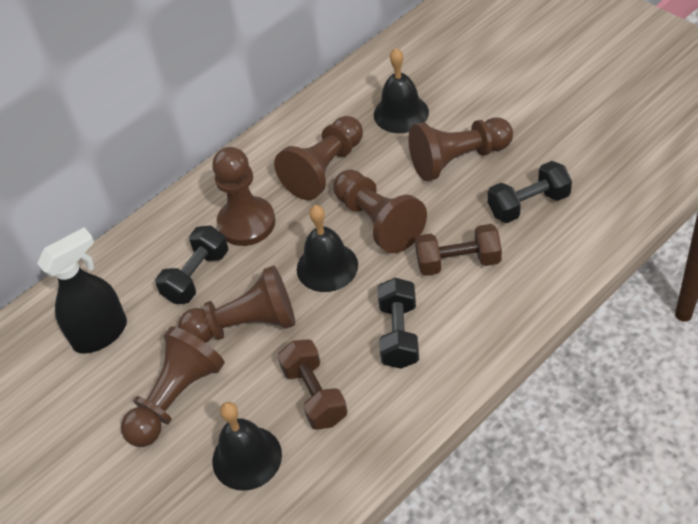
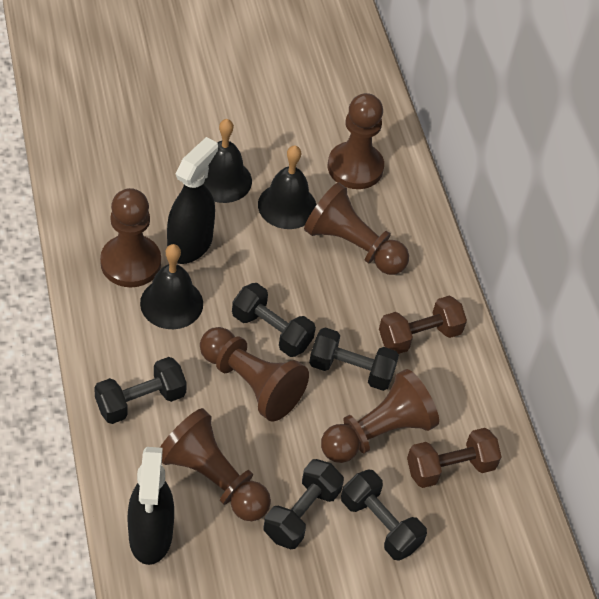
black dumbbell: [155,225,228,304] [378,278,419,369] [488,161,572,223] = 3 -> [94,357,187,424] [232,283,316,357] [264,459,344,549] [309,327,399,391] [341,469,427,561] = 5
black spray bottle: [37,228,127,354] = 1 -> [128,447,174,565] [167,137,218,264] = 2

